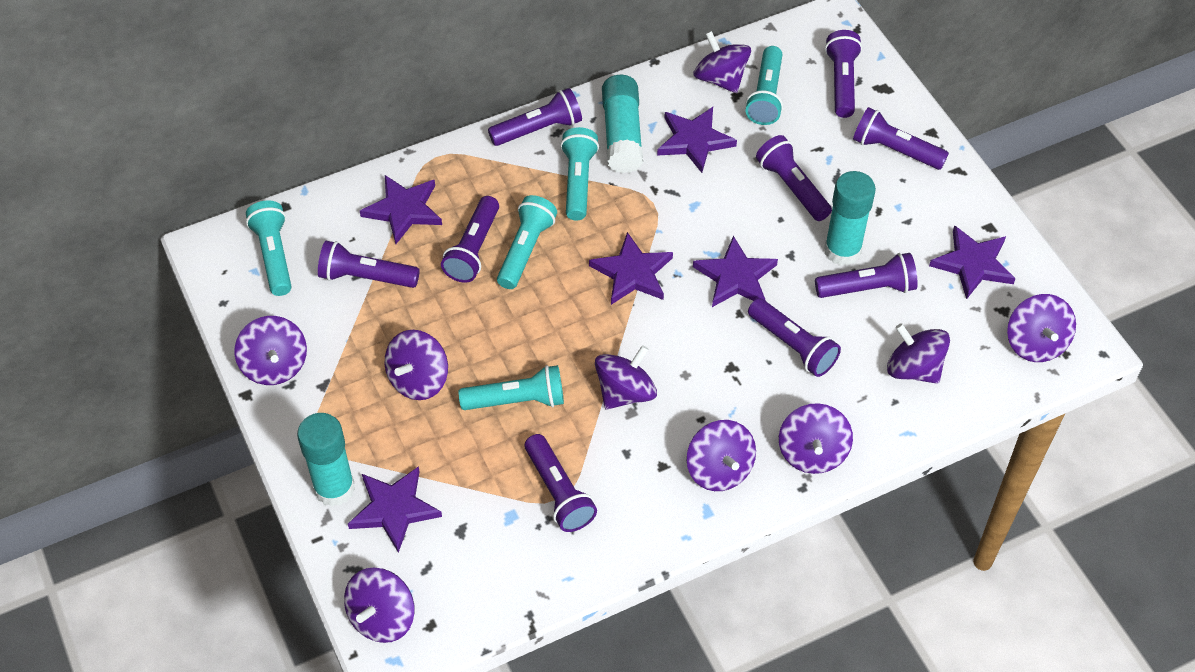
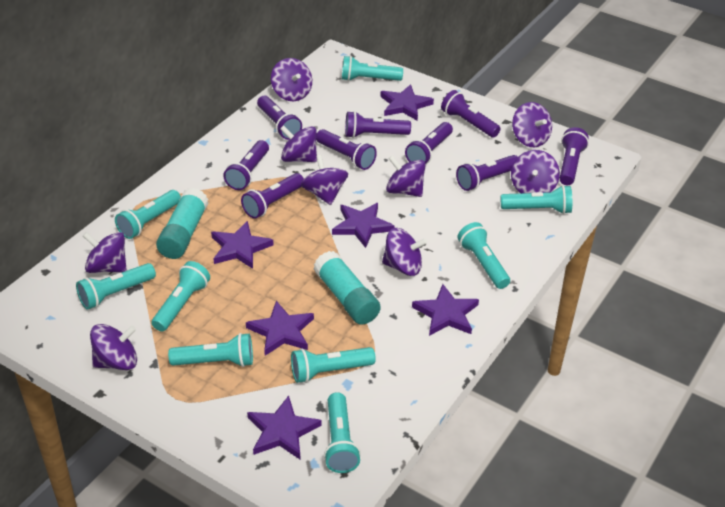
turquoise flashlight: [246,200,292,296] [459,365,564,410] [497,195,557,289] [560,127,599,220] [745,46,783,125] = 5 -> [76,263,156,310] [115,190,181,239] [152,261,210,331] [168,333,253,367] [291,347,376,383] [324,392,361,473] [342,56,403,81] [458,222,510,289] [501,185,572,214] = 9
turquoise glue stick: [297,413,355,507] [602,75,643,173] [824,171,876,266] = 3 -> [156,188,208,259] [313,251,381,325] = 2

